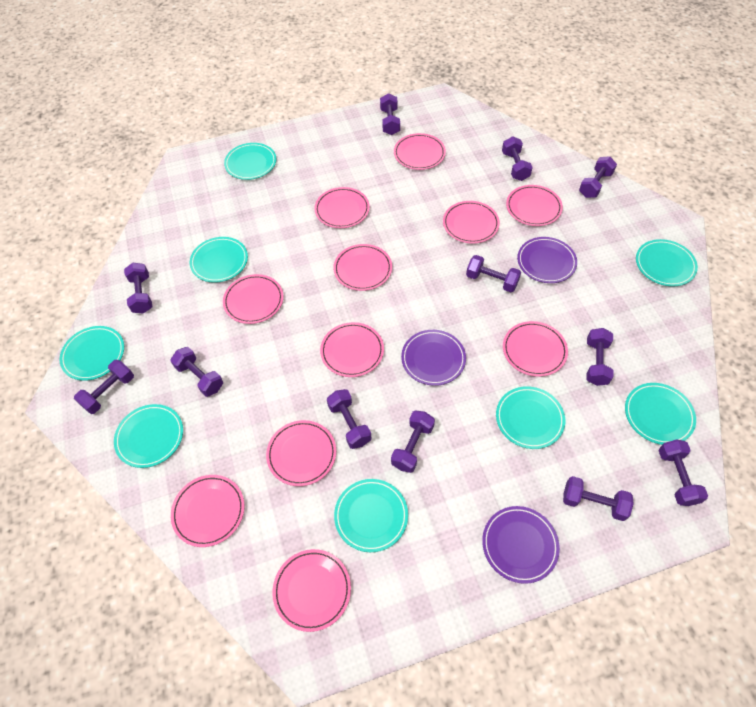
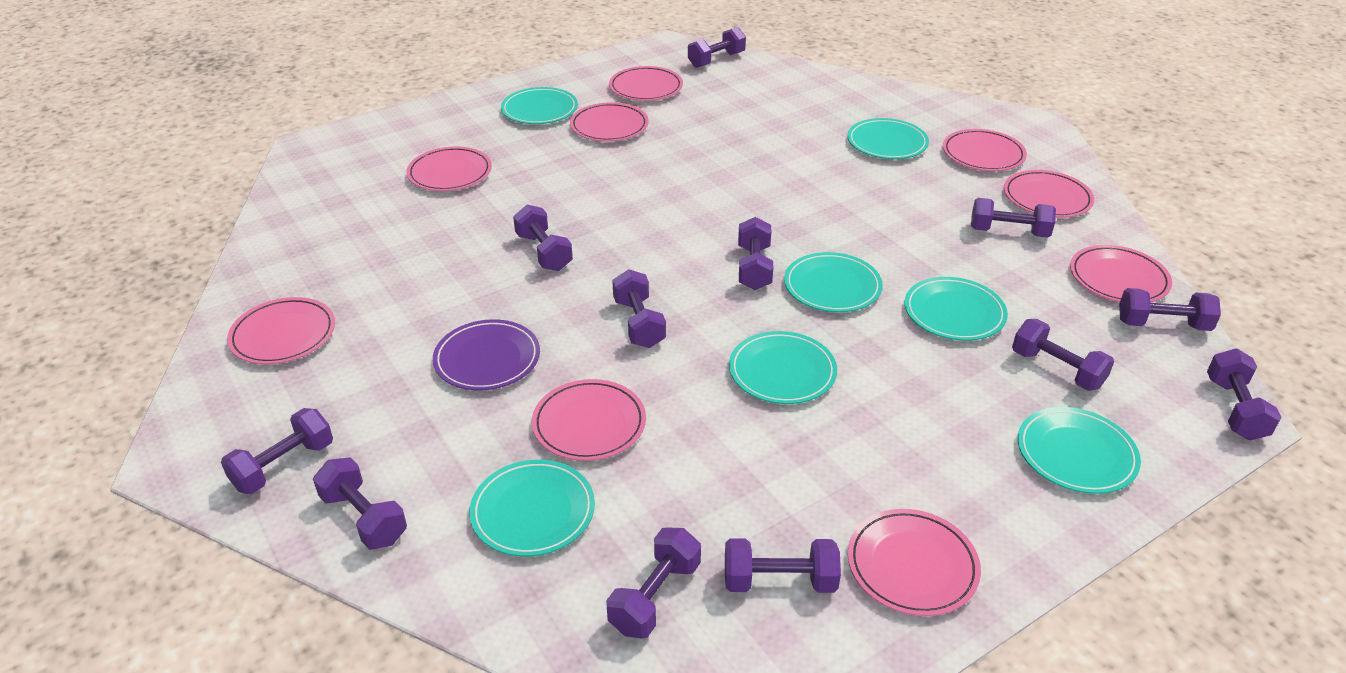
pink plate: [171,475,244,547] [223,274,284,324] [266,420,336,486] [273,549,351,632] [314,187,370,228] [320,322,384,377] [333,244,392,291] [394,133,446,170] [443,201,500,244] [503,321,568,377] [506,185,563,226] = 11 -> [227,297,335,364] [406,146,492,191] [532,379,646,461] [570,102,649,142] [609,66,683,101] [848,509,981,616] [943,129,1027,171] [1004,170,1094,218] [1070,245,1172,302] = 9
purple plate: [401,330,466,386] [482,506,560,584] [517,237,577,283] = 3 -> [433,319,540,390] = 1
turquoise plate: [59,326,124,381] [114,404,183,468] [190,237,248,283] [224,143,276,180] [334,479,408,552] [496,386,565,449] [625,383,696,445] [636,239,698,286] = 8 -> [470,460,595,557] [501,87,578,124] [729,331,837,404] [784,252,883,312] [847,118,929,159] [905,277,1008,341] [1018,407,1141,494] = 7

